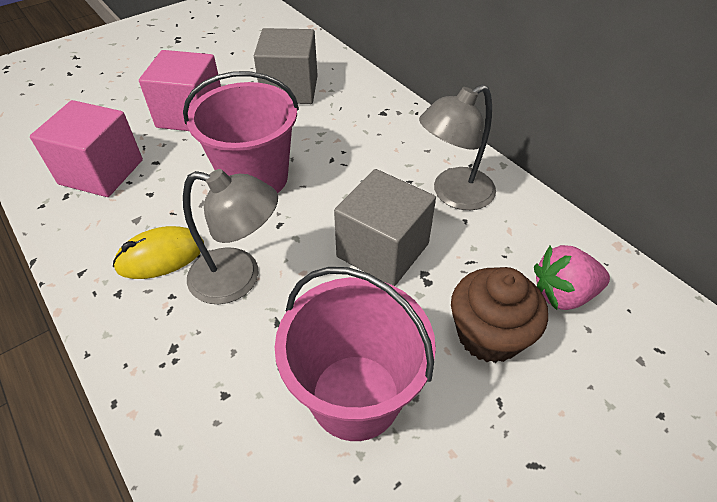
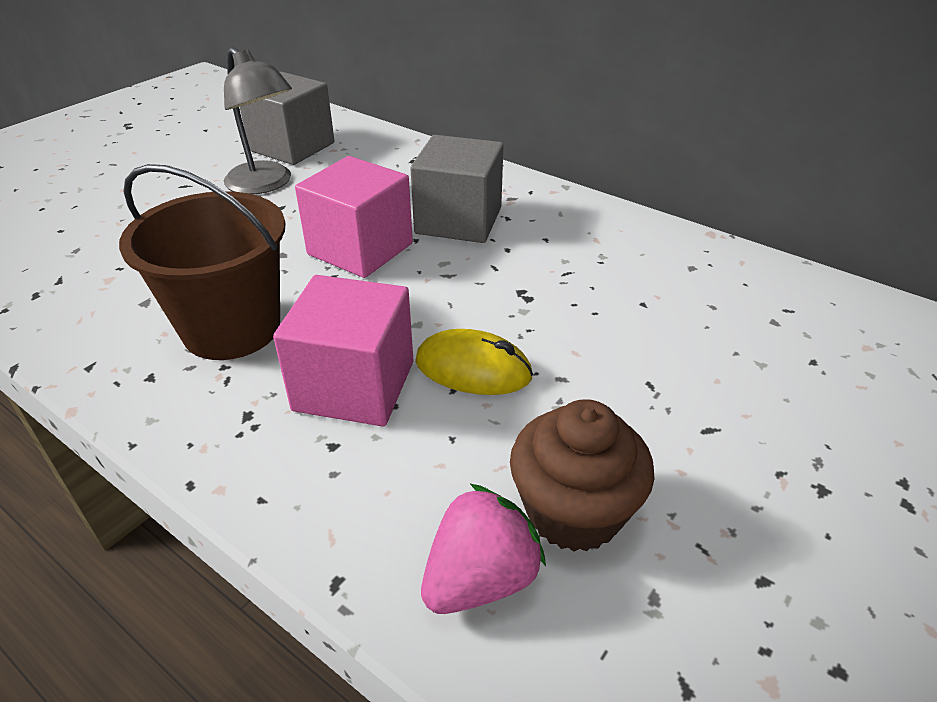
brown bucket: none = 0 -> [119,164,286,360] = 1
grey lamp: [183,169,278,304] [419,84,496,210] = 2 -> [224,47,292,194] = 1
pink bucket: [183,71,299,193] [275,267,436,441] = 2 -> none = 0

